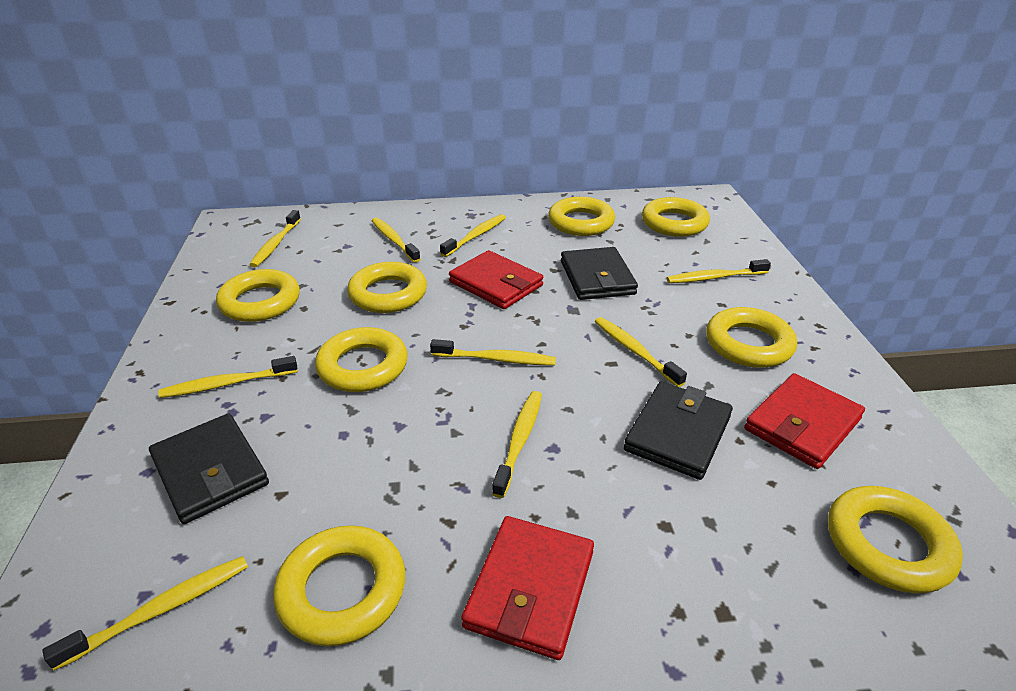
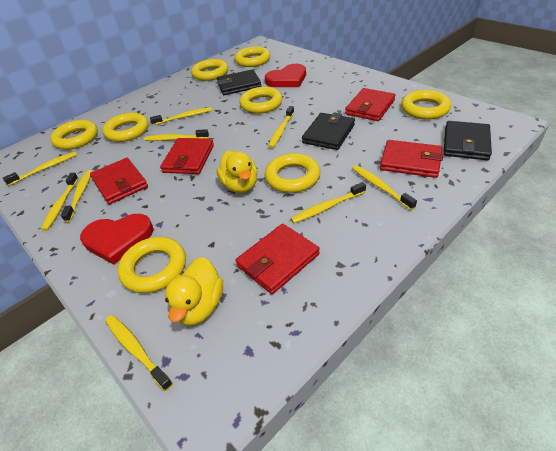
red heart: none = 0 -> [80,214,153,265] [265,64,306,87] = 2
red wallet: [449,250,543,309] [461,516,594,660] [744,373,865,469] = 3 -> [90,158,148,205] [160,138,214,174] [235,224,320,294] [345,88,396,121] [380,140,443,178] = 5
yellow duck: none = 0 -> [165,257,223,326] [216,151,257,193] = 2

